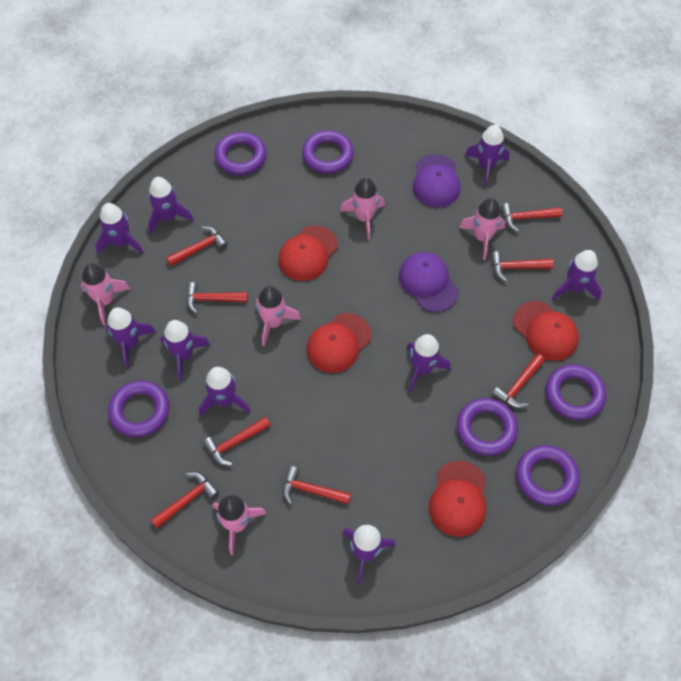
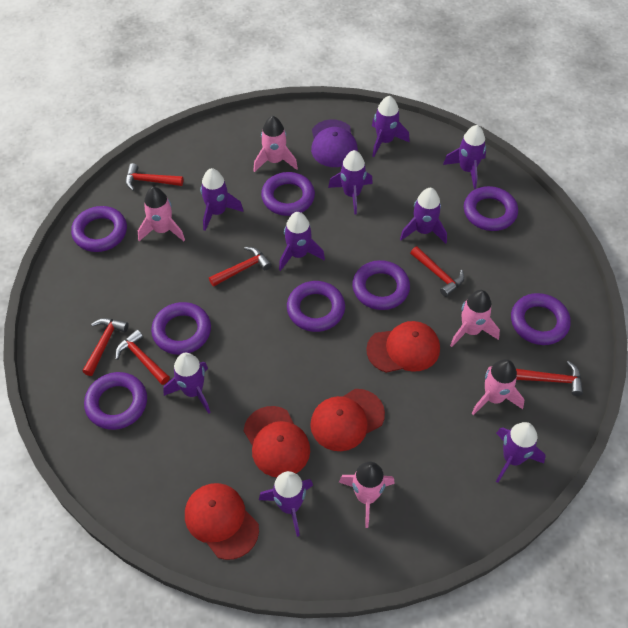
purple cap: [399,252,459,312] [413,154,460,207] = 2 -> [311,119,358,167] = 1
purple ring: [108,380,169,437] [214,132,266,175] [302,130,354,174] [457,398,518,456] [516,445,580,506] [546,364,606,420] = 6 -> [71,206,127,252] [84,372,147,430] [151,302,211,355] [261,172,315,216] [287,281,345,332] [352,260,410,310] [464,186,518,231] [511,293,571,345] = 8
red hammer: [151,472,219,529] [166,227,228,266] [186,282,248,314] [203,416,271,466] [283,466,351,505] [491,251,554,282] [492,354,545,408] [501,203,562,232] = 8 -> [82,318,129,376] [115,330,170,385] [126,163,183,191] [209,247,272,287] [410,246,464,297] [516,361,583,396] = 6

